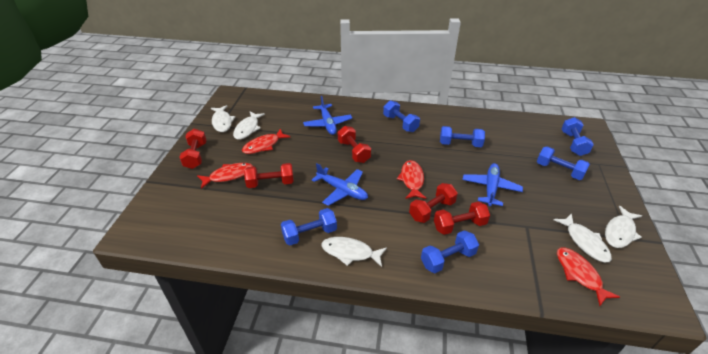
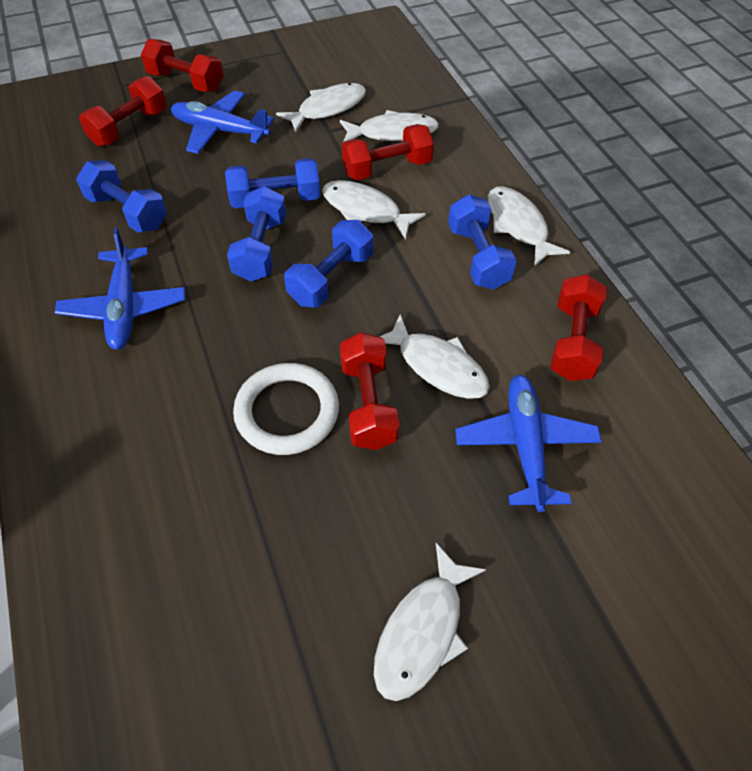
blue dumbbell: [281,208,337,245] [383,100,420,132] [421,230,479,273] [440,126,485,147] [537,146,590,180] [562,117,594,156] = 6 -> [76,160,167,233] [225,158,320,208] [227,186,286,281] [284,220,373,307] [448,195,517,289] = 5
red fish: [197,163,253,189] [242,128,291,154] [397,160,426,199] [557,247,620,306] = 4 -> none = 0
white fish: [211,105,235,132] [233,112,265,140] [321,237,387,267] [554,213,612,262] [605,206,642,248] = 5 -> [276,83,366,132] [322,180,426,239] [340,110,439,142] [374,543,486,701] [379,314,490,399] [488,186,570,266] = 6
white ring: none = 0 -> [233,363,339,455] = 1

